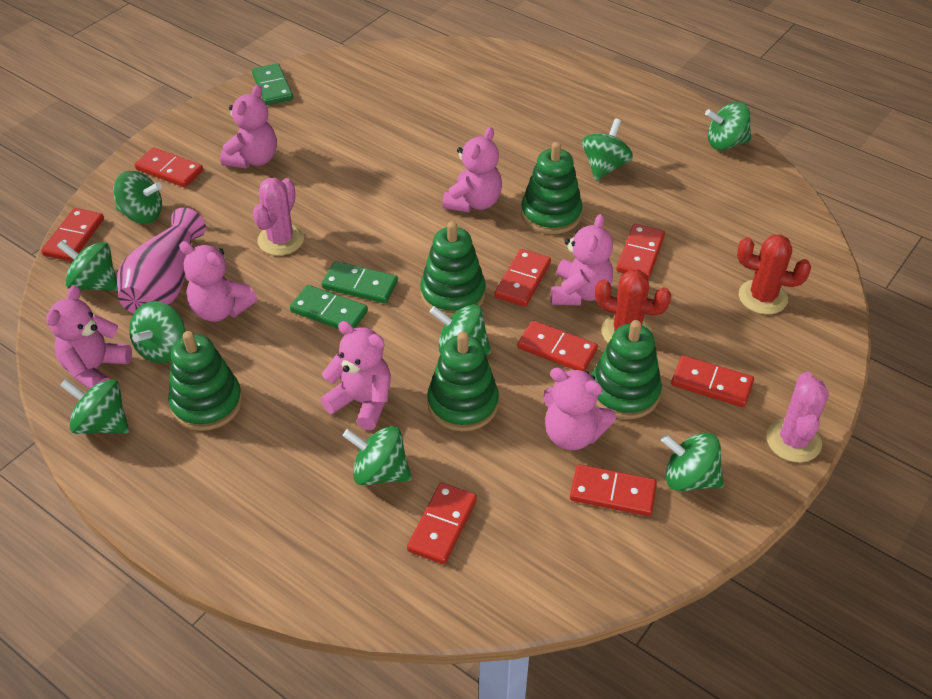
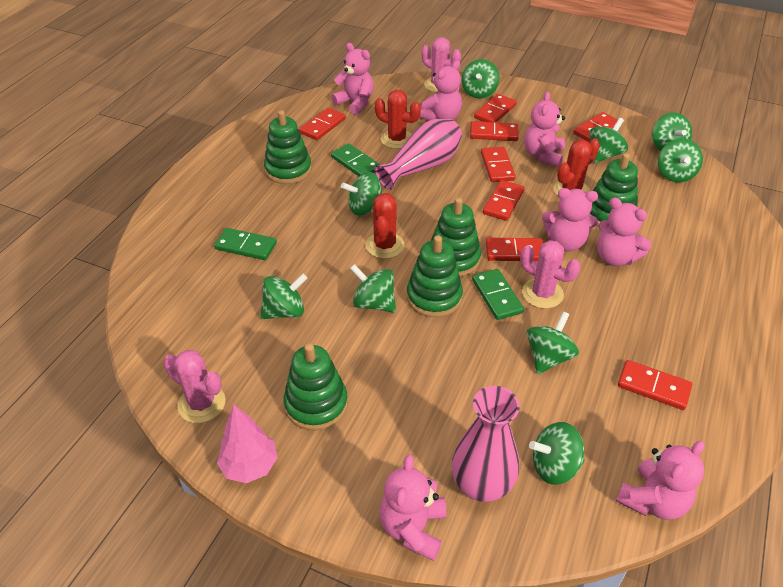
pink cactus: [253,178,304,256] [766,372,829,463] = 2 -> [163,350,226,423] [422,37,461,93] [520,240,581,308] = 3
pink tree: none = 0 -> [217,404,278,483] = 1
pink vase: [117,208,206,314] = 1 -> [375,119,462,190] [452,386,520,502] = 2
red cactus: [595,269,671,343] [737,234,811,315] = 2 -> [366,193,404,259] [375,90,421,149] [554,138,600,196] = 3

